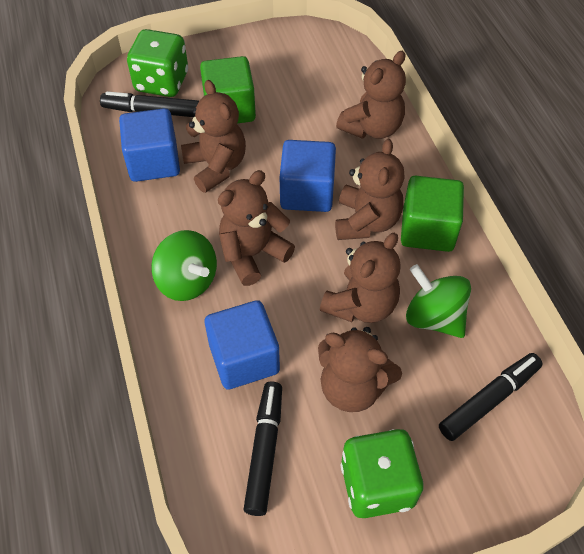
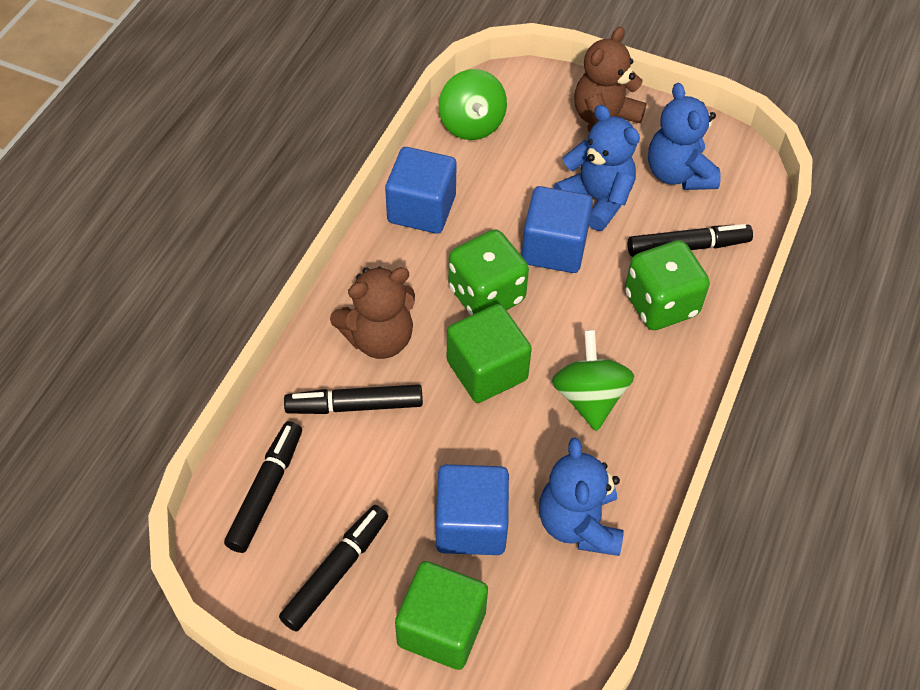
black marker: [100,91,199,117] [244,382,282,516] [439,353,543,441] = 3 -> [224,421,302,553] [279,505,388,632] [284,384,423,414] [628,224,753,257] = 4
blue teddy bear: none = 0 -> [539,438,624,556] [554,105,640,231] [648,83,721,190] = 3
brown teddy bear: [181,80,246,193] [218,170,295,286] [318,327,402,412] [320,233,401,323] [335,139,405,240] [336,51,406,139] = 6 -> [330,266,415,359] [574,26,646,132] = 2

